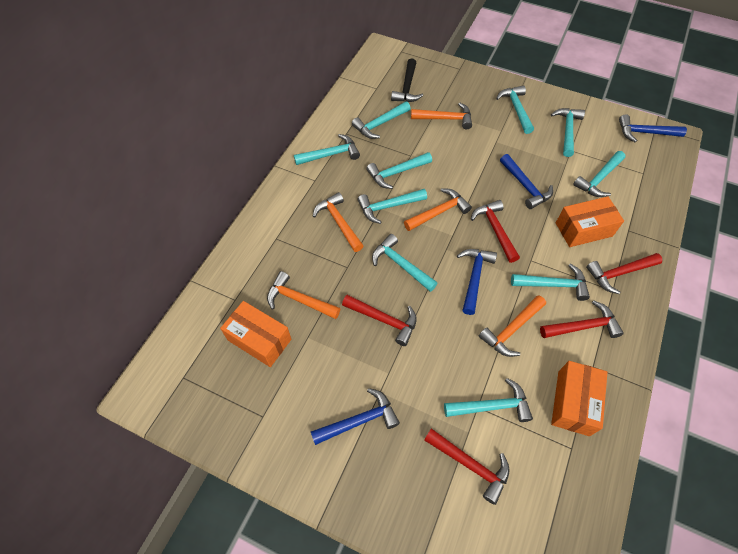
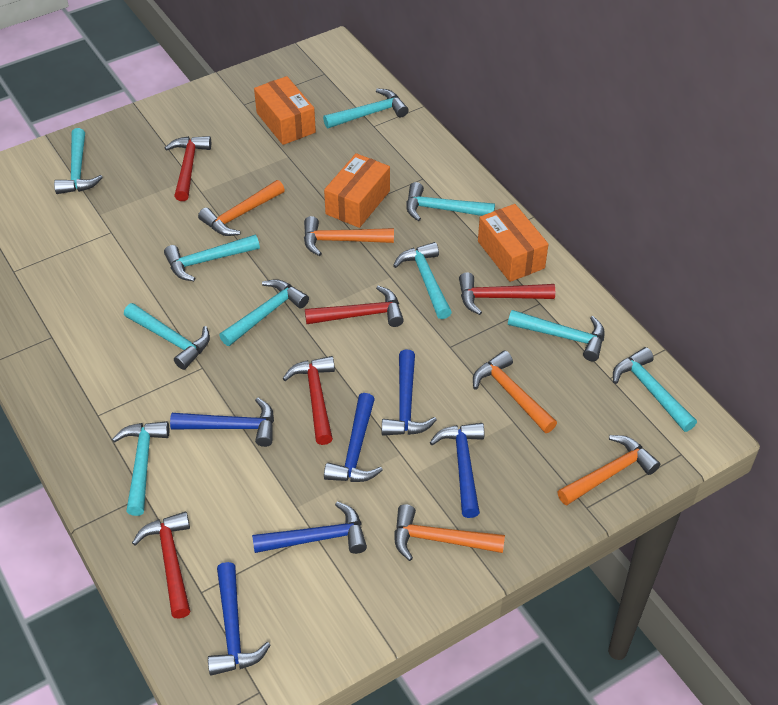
black hammer: [391,58,423,102] = 1 -> none = 0
blue hammer: [311,388,400,445] [457,249,497,315] [500,154,553,209] [619,114,687,143] = 4 -> [170,398,274,447] [208,562,270,676] [252,501,367,554] [324,393,383,482] [382,350,437,435] [430,423,484,518] = 6

